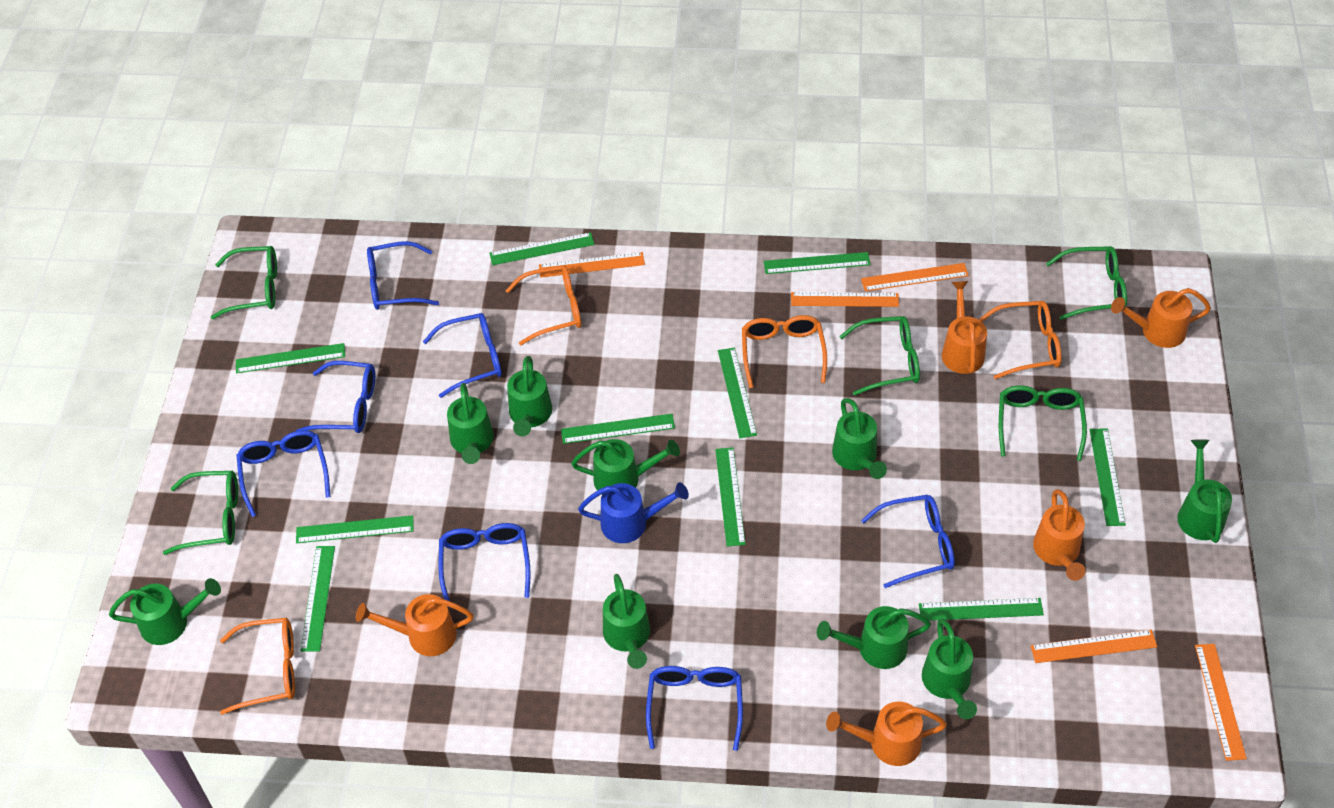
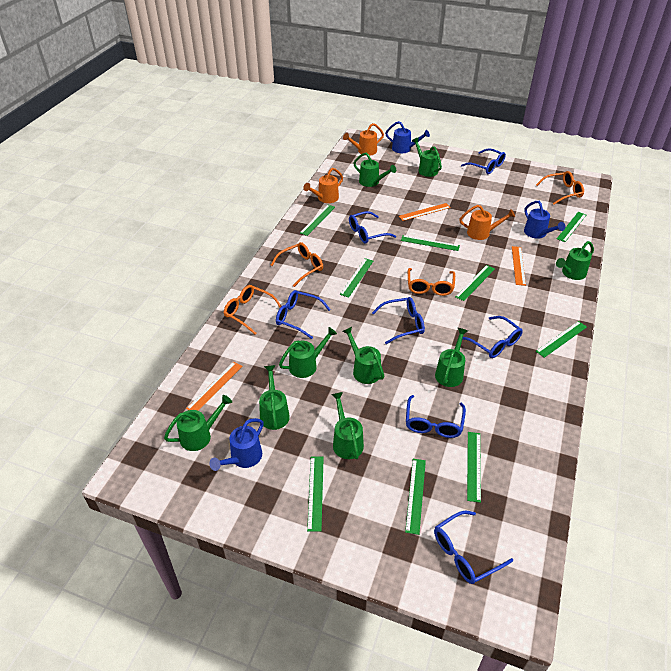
blue watering can: [578,483,689,543] = 1 -> [209,418,264,471] [385,121,430,153] [524,201,565,239] = 3
green glasses: [163,471,238,555] [211,246,277,319] [839,316,920,396] [999,385,1087,461] [1046,246,1127,320] = 5 -> none = 0
green ruler: [236,343,345,373] [296,515,414,543] [300,546,335,652] [489,232,594,265] [561,414,675,444] [715,447,746,547] [718,348,757,438] [764,252,871,274] [919,598,1044,621] [1089,429,1126,526] = 10 -> [300,205,335,236] [307,457,324,532] [340,258,373,298] [401,235,460,251] [405,459,426,535] [455,265,495,301] [467,432,481,503] [536,321,587,358] [557,212,586,242] = 9
orange ruler: [539,252,645,278] [791,292,899,307] [861,263,969,291] [1031,630,1157,663] [1195,644,1247,761] = 5 -> [186,362,242,411] [399,203,451,221] [512,246,526,286] = 3
orange watering can: [356,594,473,656] [826,701,947,766] [942,281,987,374] [1033,489,1085,581] [1111,288,1211,348] = 5 -> [303,168,343,203] [343,123,384,156] [459,205,515,240] = 3

